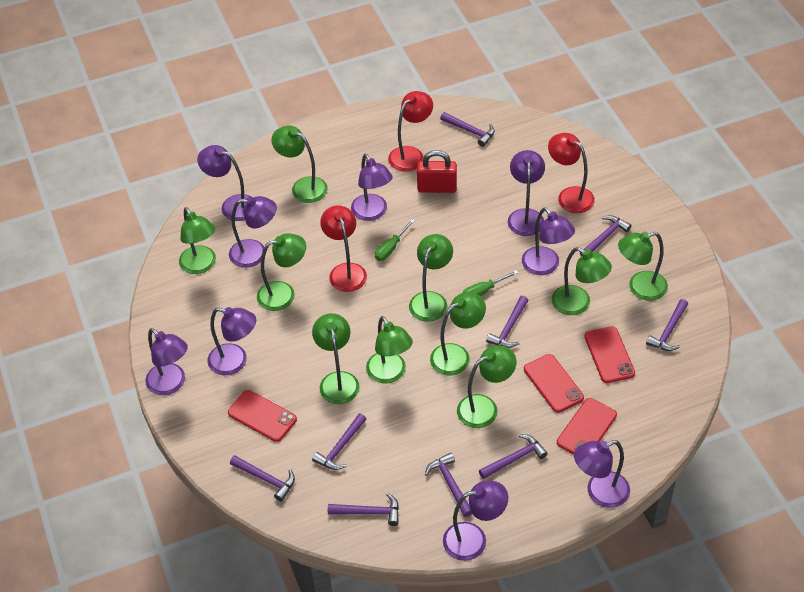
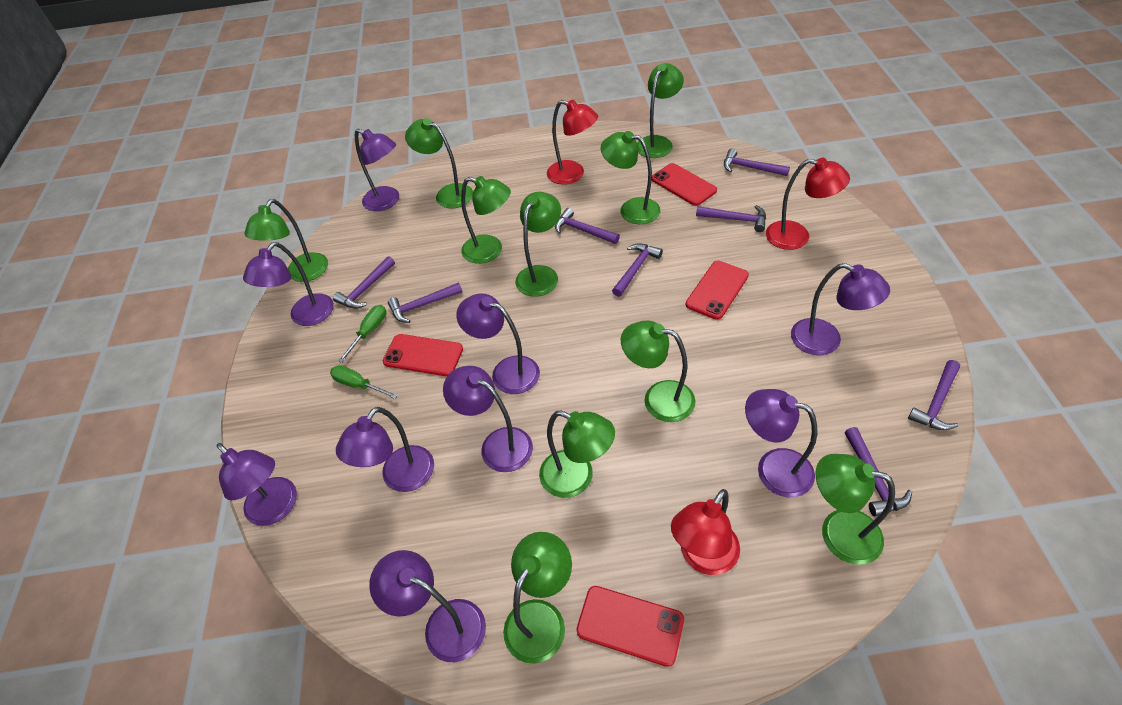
purple hammer: [230,455,295,502] [312,413,366,470] [328,493,399,526] [425,453,472,517] [440,112,495,147] [479,434,548,479] [486,296,528,348] [580,215,632,256] [646,299,688,351] = 9 -> [333,256,395,309] [388,282,462,323] [555,208,620,244] [612,243,663,297] [696,205,766,232] [724,149,790,176] [845,427,912,516] [908,360,960,430] = 8
red padlock: [417,150,457,193] = 1 -> none = 0

